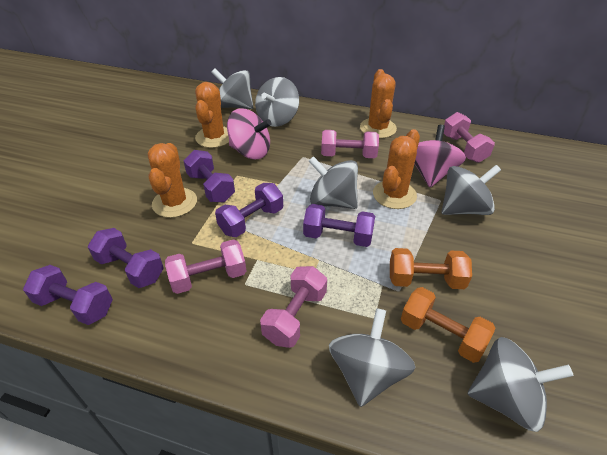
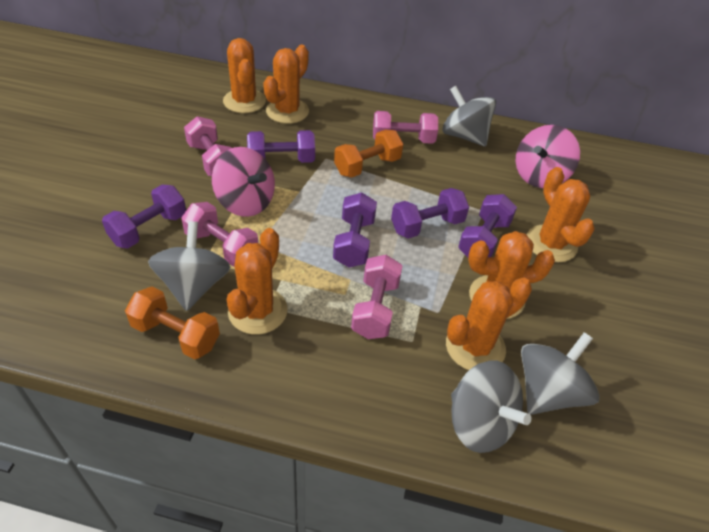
grey spinning top: [211,68,253,109] [255,77,299,127] [309,156,358,209] [329,308,415,407] [442,165,501,215] [468,337,574,432] = 6 -> [148,221,230,311] [442,86,496,146] [451,361,531,453] [521,332,600,415] = 4
orange cactus: [148,143,197,218] [195,82,229,148] [360,69,397,138] [373,129,420,209] = 4 -> [223,38,266,113] [227,228,287,334] [263,45,309,124] [446,278,532,370] [468,231,555,319] [527,167,595,262] = 6

